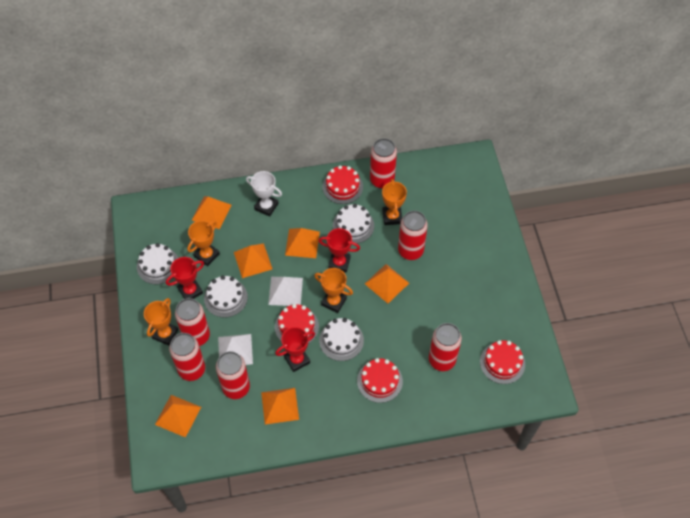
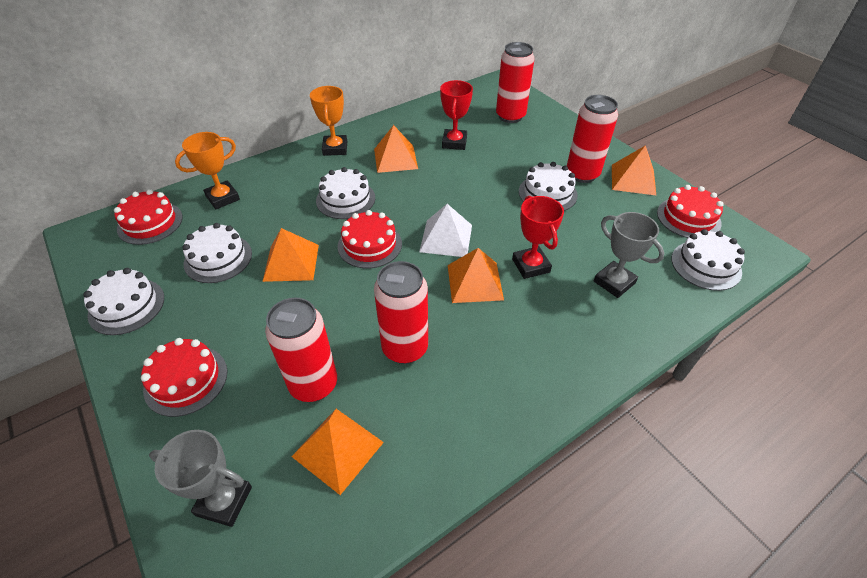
grey trophy: none = 0 -> [149,430,252,527] [594,212,664,298] = 2
orange pyramid: [155,395,201,438] [192,196,232,229] [234,244,272,278] [261,388,299,425] [285,228,320,258] [365,264,409,303] = 6 -> [262,228,319,282] [291,409,384,495] [374,125,418,173] [448,248,504,303] [612,145,657,196] = 5
orange trophy: [144,298,178,346] [187,220,220,266] [314,268,353,313] [382,179,407,225] = 4 -> [175,132,240,209] [310,86,347,156] = 2
red can: [169,333,205,381] [175,298,210,346] [216,351,250,399] [370,138,397,189] [398,211,428,260] [429,323,462,371] = 6 -> [265,298,337,402] [374,261,428,364] [496,42,534,123] [567,95,618,183] = 4
red trophy: [166,257,204,299] [275,327,315,372] [319,228,360,273] = 3 -> [440,80,473,150] [512,196,564,279] = 2
white cake: [137,243,178,284] [204,275,248,318] [319,318,364,361] [333,204,374,243] = 4 -> [83,268,164,335] [182,223,252,283] [316,167,375,219] [519,162,578,211] [671,229,745,291] = 5
white pyramid: [218,334,253,365] [268,277,303,306] = 2 -> [419,204,472,257] = 1
white trophy: [246,171,282,217] = 1 -> none = 0

